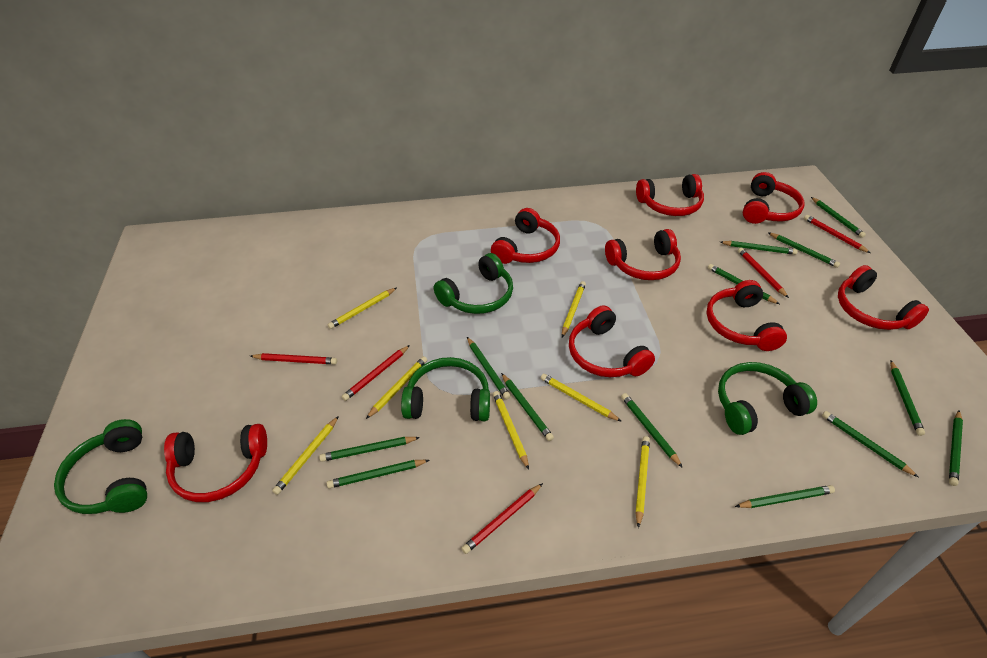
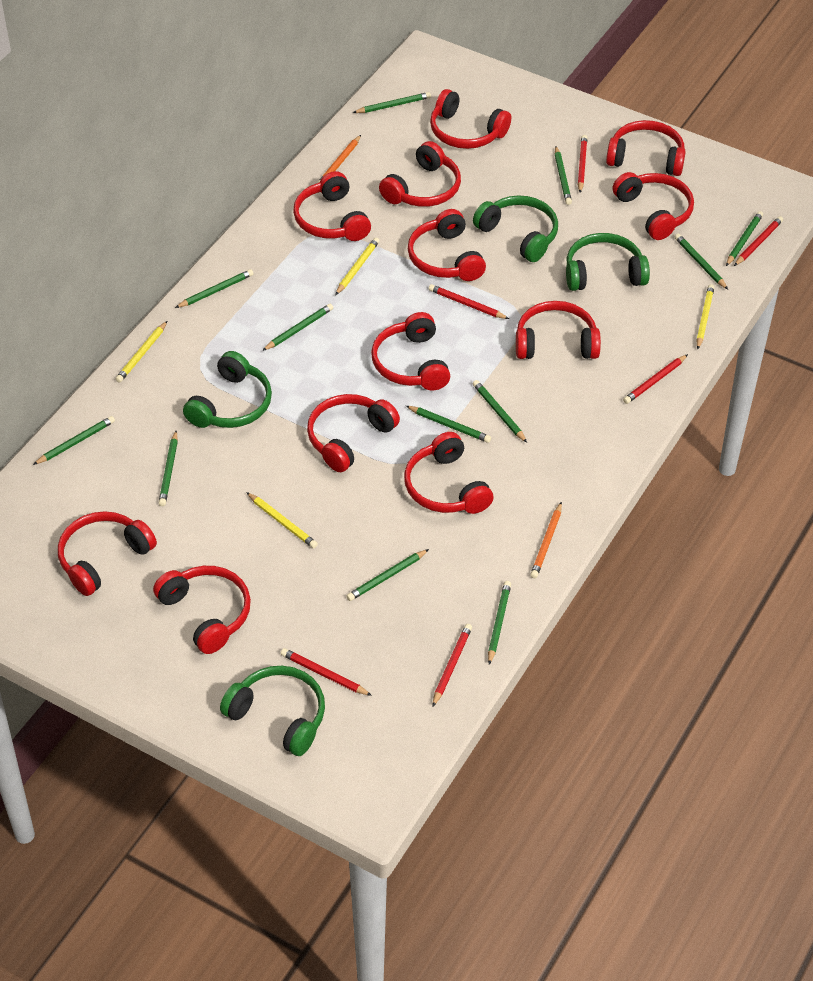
green pencil: [319,437,420,462] [327,460,429,489] [467,337,511,399] [501,373,554,441] [621,393,683,468] [708,264,779,304] [720,241,798,255] [735,485,835,508] [768,232,840,268] [811,197,866,238] [822,411,918,477] [890,361,925,436] [949,410,963,486] = 13 -> [33,416,115,465] [159,431,178,506] [175,269,254,308] [262,304,333,351] [346,549,429,601] [353,92,431,113] [406,406,491,443] [473,380,527,443] [488,581,511,665] [555,146,572,205] [675,234,728,290] [726,211,763,266] = 12
orange pencil: none = 0 -> [318,135,361,183] [530,502,562,578] = 2
red headphones: [164,424,267,502] [491,208,560,264] [569,305,655,377] [605,229,681,280] [636,174,704,216] [706,280,787,351] [743,172,805,224] [838,265,929,330] = 8 -> [58,511,157,596] [153,566,251,654] [293,171,371,241] [307,394,400,472] [371,312,450,391] [379,141,461,207] [404,432,494,514] [408,209,486,281] [430,89,511,149] [516,301,601,359] [606,120,686,176] [612,172,694,240] = 12
red pencil: [251,353,337,364] [342,345,410,401] [461,483,543,554] [738,248,789,298] [804,215,870,253] = 5 -> [281,648,372,696] [429,284,509,319] [433,624,472,706] [578,135,587,193] [623,354,688,404] [734,216,783,266] = 6
yellow pencil: [272,416,339,495] [327,288,396,329] [366,356,427,419] [493,391,529,470] [541,374,622,422] [562,281,586,337] [635,436,650,528] = 7 -> [116,321,167,383] [246,492,318,548] [336,238,380,295] [696,284,715,349] = 4

